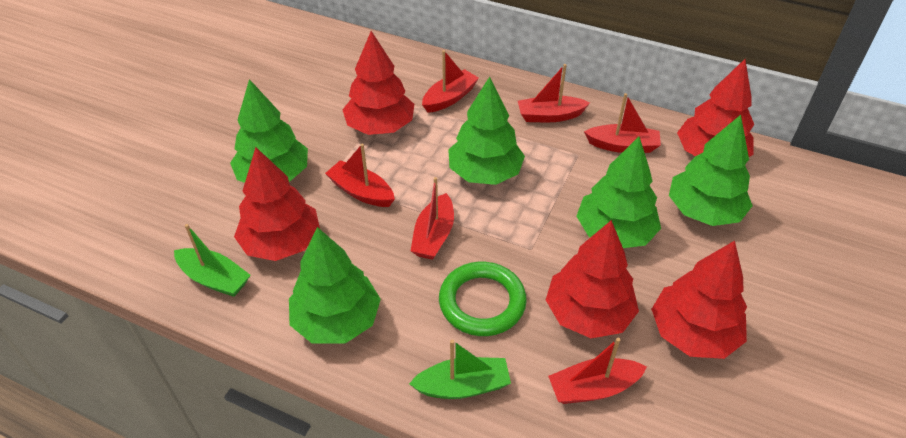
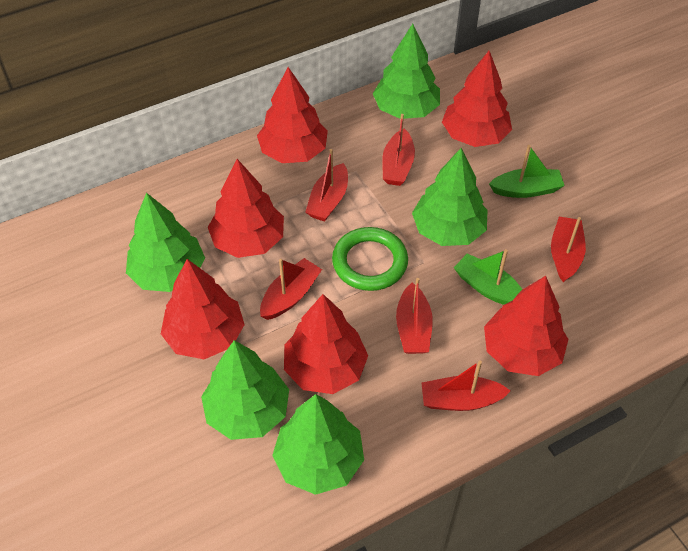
red tree: [234,147,320,261] [342,31,414,135] [546,220,639,338] [651,241,747,359] [677,59,754,157] = 5 -> [161,259,245,359] [208,159,284,258] [257,67,328,163] [284,294,368,394] [442,51,512,147] [484,276,569,376] = 6

